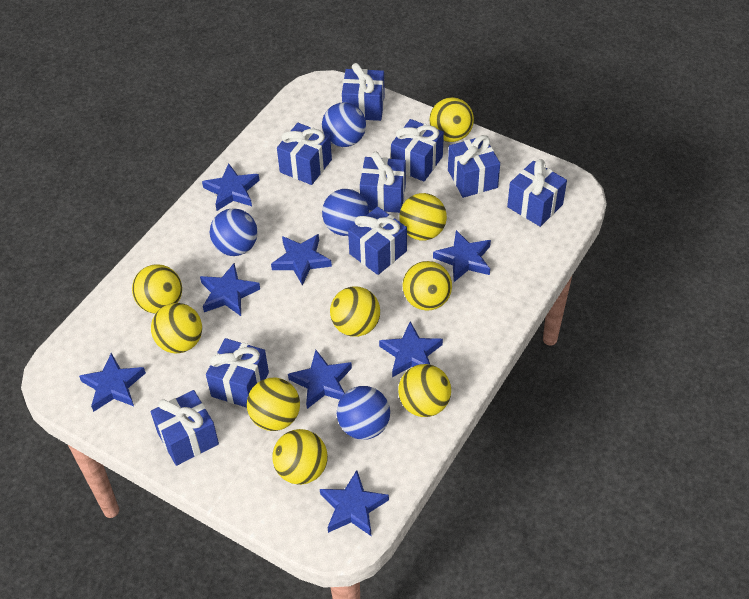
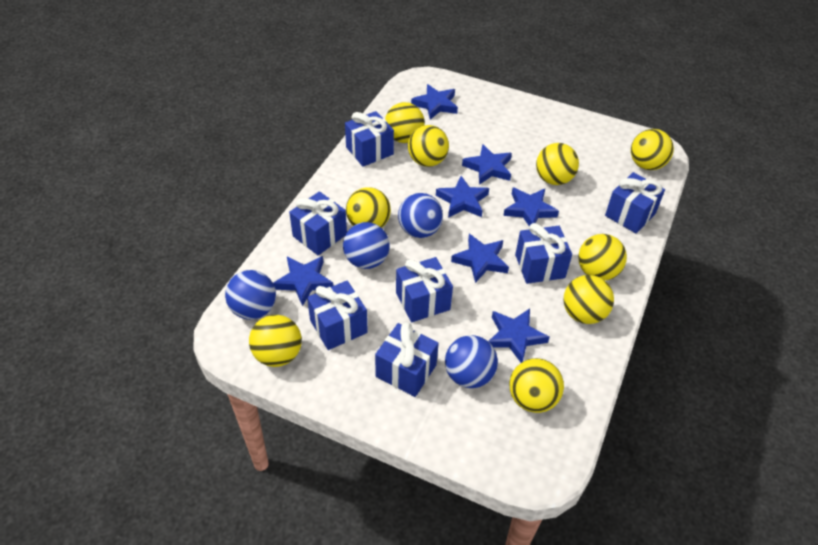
blue gift: [150,390,219,466] [206,338,269,408] [277,123,332,185] [342,63,385,121] [348,207,407,275] [360,152,406,213] [391,119,444,182] [448,135,500,198] [507,159,567,227] = 9 -> [289,191,347,255] [307,281,368,350] [345,111,394,167] [375,322,439,397] [396,257,453,322] [515,223,572,284] [605,172,665,233] = 7
blue star: [79,353,146,412] [200,263,260,316] [202,163,260,211] [271,234,332,285] [288,350,352,409] [320,470,389,536] [379,321,443,377] [433,230,491,282] = 8 -> [273,256,333,306] [411,84,458,120] [436,176,489,218] [451,234,509,283] [462,144,512,185] [488,309,549,363] [503,187,559,226] = 7

